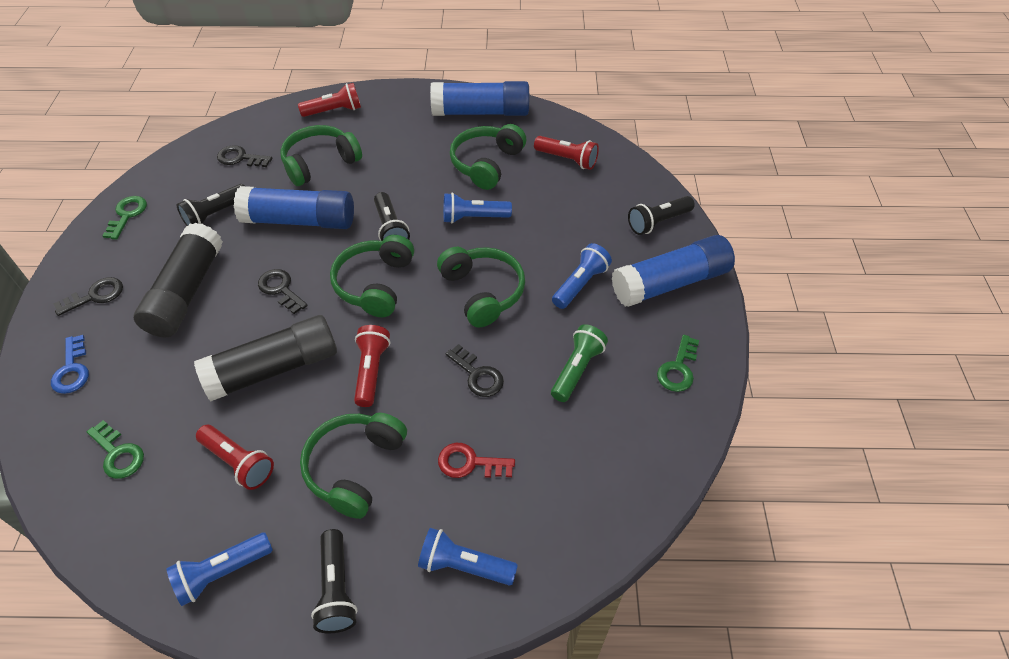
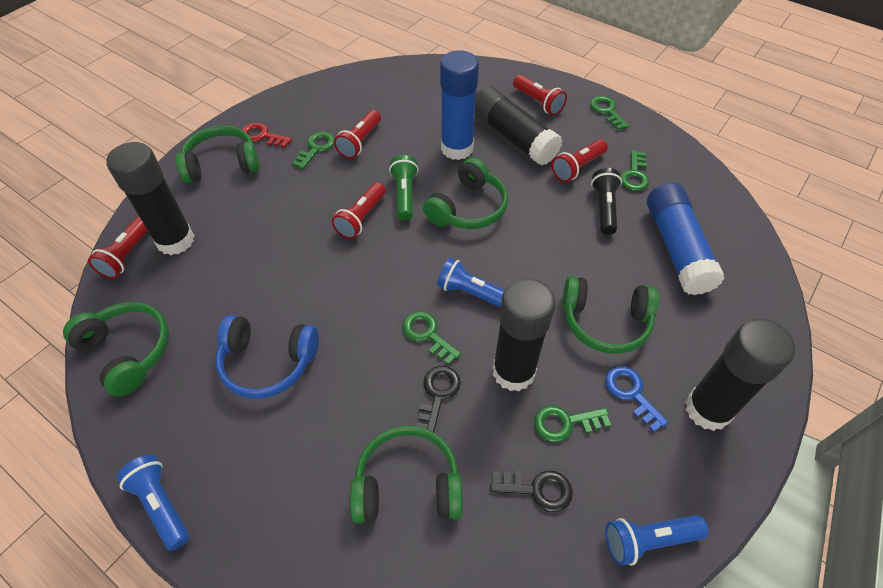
black flashlight: [177,184,245,226] [311,529,358,634] [374,192,410,241] [628,196,695,235] = 4 -> [591,168,622,235] = 1
black glue stick: [134,223,223,337] [194,315,337,402] = 2 -> [106,142,194,255] [475,86,563,165] [493,278,556,391] [685,319,795,431] = 4
black key: [53,277,123,316] [217,145,272,167] [258,269,308,314] [445,344,504,397] = 4 -> [416,366,461,432] [490,471,573,512] = 2
blue flashlight: [166,532,273,606] [418,528,518,585] [444,192,512,223] [552,243,612,309] = 4 -> [117,454,189,551] [437,258,504,308] [605,515,709,566] = 3
blue glue stick: [234,186,354,229] [430,81,529,116] [612,235,735,307] = 3 -> [440,50,479,160] [647,183,725,295] = 2
blue headphones: none = 0 -> [216,315,319,399] = 1
green key: [87,420,144,479] [102,196,147,240] [657,335,699,392] = 3 -> [292,132,335,169] [402,311,461,365] [534,406,611,442] [590,96,630,130] [620,150,649,191] = 5
red flashlight: [196,425,274,490] [298,83,361,117] [354,325,390,407] [534,136,599,170] = 4 -> [88,216,148,279] [332,182,386,239] [334,110,381,159] [513,75,567,115] [552,139,608,182] = 5

